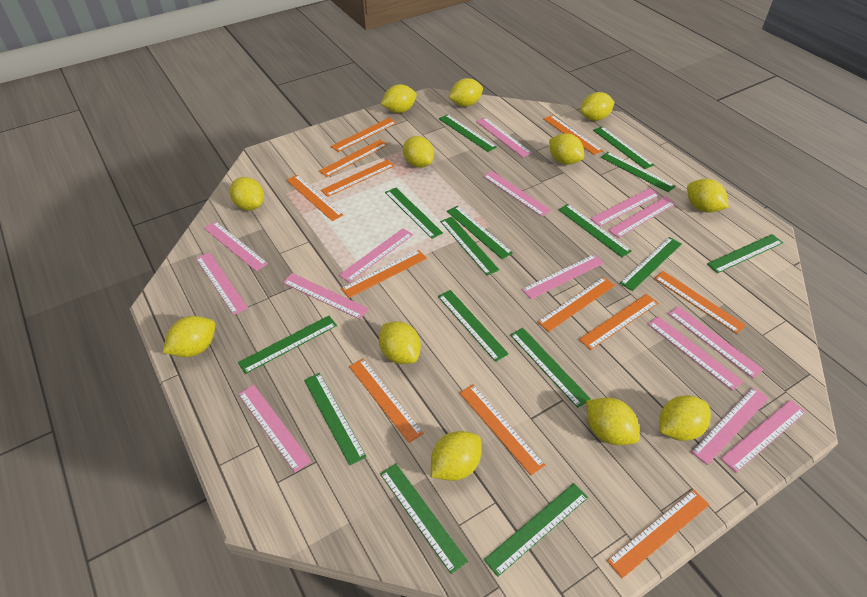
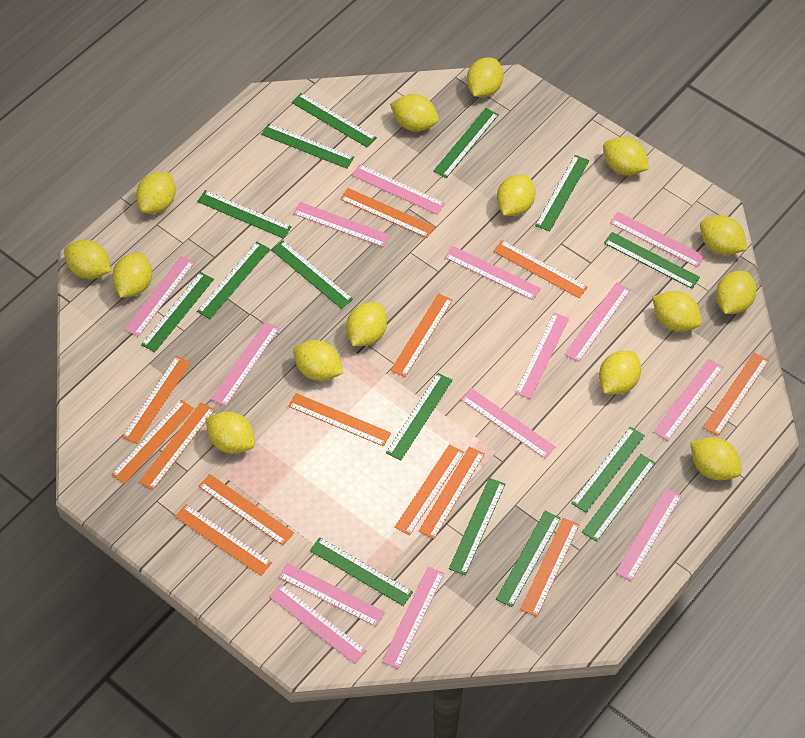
orange ruler: [286,175,343,221] [319,140,387,177] [321,160,395,197] [331,118,397,152] [341,250,427,298] [349,358,424,443] [460,384,545,475] [537,277,615,332] [544,115,603,155] [579,294,658,350] [607,489,709,578] [654,271,746,334] = 12 -> [111,400,194,484] [122,356,191,444] [139,402,215,490] [175,504,272,576] [198,474,294,545] [288,393,391,447] [340,188,435,238] [391,293,453,377] [394,444,464,535] [419,446,485,539] [493,240,588,298] [520,518,580,617] [703,353,769,436] = 13
yellow lemon: [163,316,215,357] [229,177,264,211] [379,321,421,364] [381,84,417,113] [403,136,434,168] [431,431,482,481] [449,78,483,107] [549,133,584,165] [580,92,615,121] [586,397,640,445] [660,395,711,441] [687,179,729,213] = 12 -> [64,240,111,279] [112,253,152,298] [136,172,176,214] [206,412,255,454] [293,340,343,381] [346,302,387,346] [390,94,439,131] [467,58,503,97] [497,175,535,216] [599,351,641,394] [603,137,649,175] [652,291,702,332] [690,437,742,481] [700,215,747,255] [716,271,756,314] = 15

